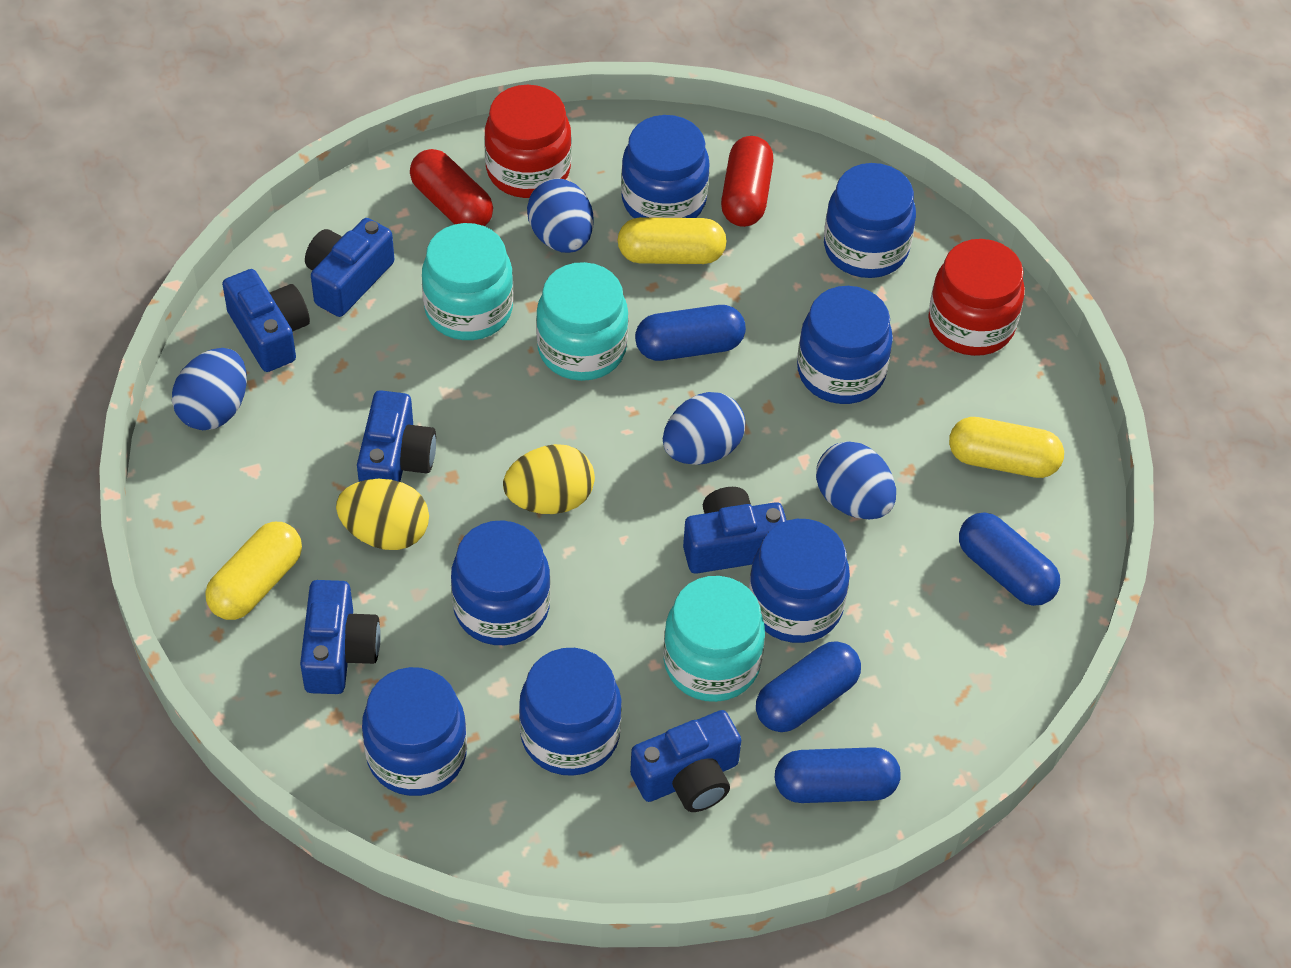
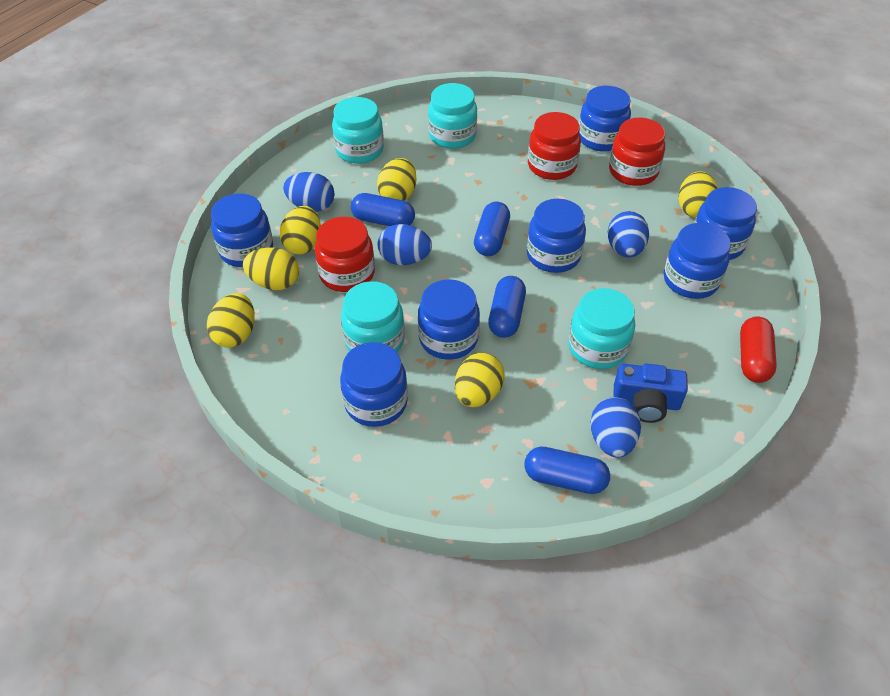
blue camera: [222,269,310,372] [300,580,381,694] [305,218,394,317] [357,390,436,482] [630,710,741,812] [683,487,787,574] = 6 -> [613,363,688,423] = 1
red capsule: [410,149,493,226] [721,136,773,227] = 2 -> [740,316,777,383] = 1
red jar: [484,85,572,198] [928,239,1025,356] = 2 -> [315,217,375,292] [528,112,581,180] [609,118,665,186] = 3
turquoise jar: [422,223,513,340] [536,262,629,381] [663,576,765,702] = 3 -> [332,97,384,164] [341,281,405,352] [428,83,477,149] [568,288,635,369] = 4
yellow capsule: [205,522,302,620] [618,217,727,264] [949,417,1064,478] = 3 -> none = 0
yellow egg: [336,479,429,550] [503,444,595,514] = 2 -> [207,293,255,348] [243,247,299,290] [279,206,321,255] [377,158,416,201] [455,353,505,407] [678,171,718,218] = 6

